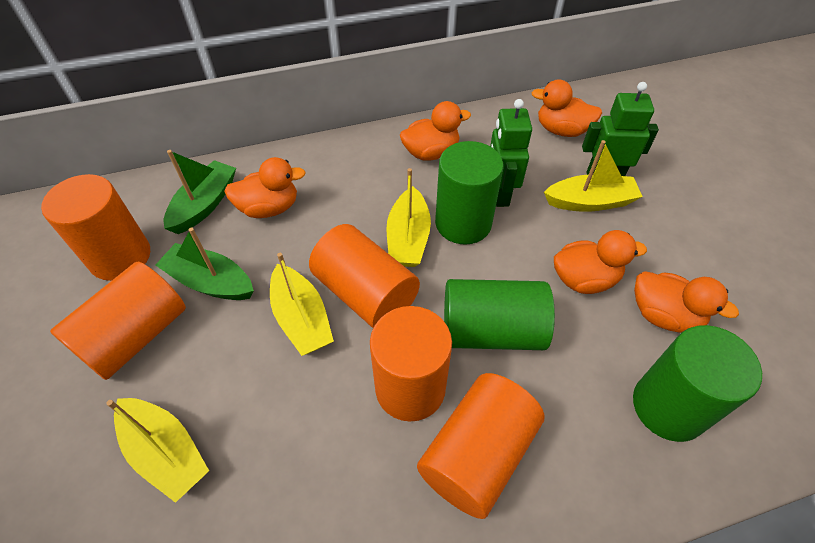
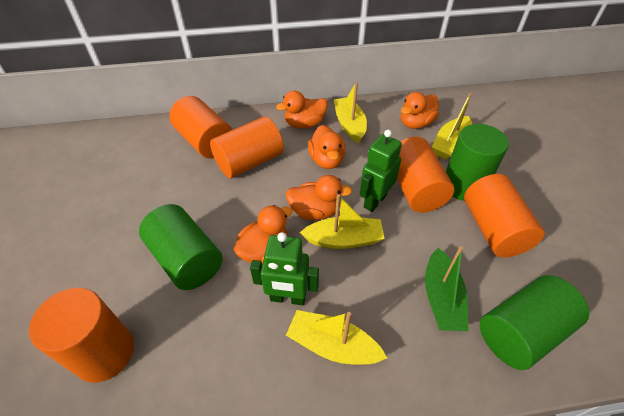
green boat: [156,228,254,300] [164,150,236,234] = 2 -> [425,246,469,331] = 1

